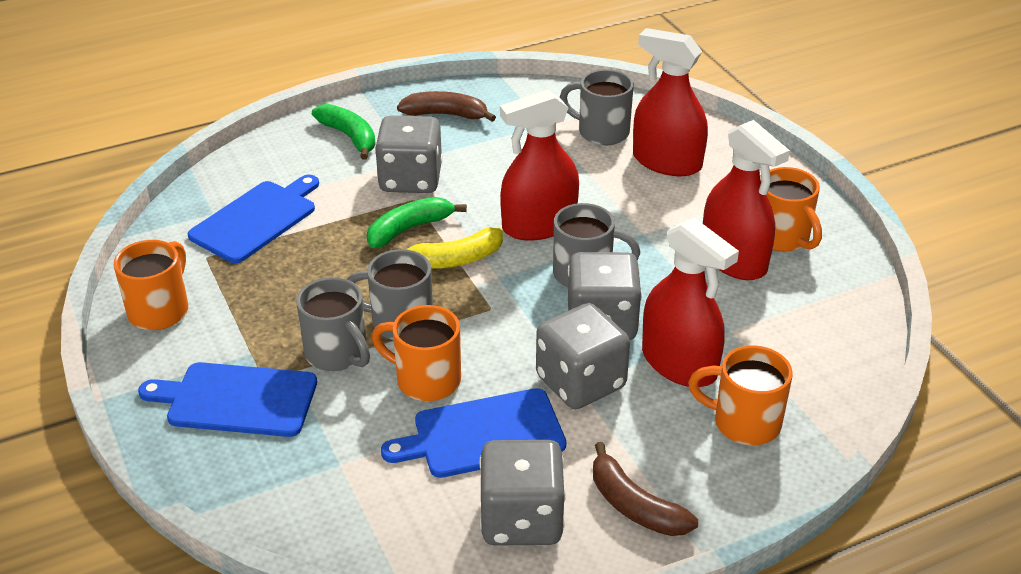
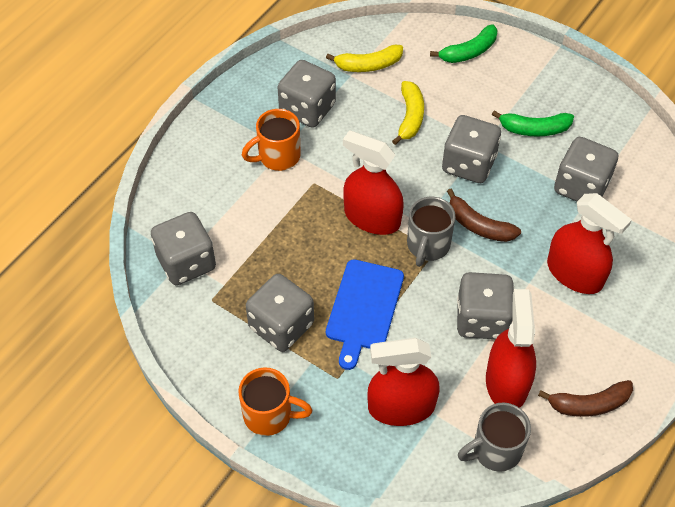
blue cutting board: [138,362,317,437] [187,175,319,263] [381,388,566,478] = 3 -> [326,259,404,370] = 1
grey dice: [375,116,442,193] [479,440,566,546] [536,303,630,409] [568,252,642,340] = 4 -> [151,212,216,285] [246,274,314,352] [278,60,336,128] [442,115,501,183] [457,272,514,339] [554,137,618,202] = 6
grey mug: [296,277,370,371] [347,249,433,340] [553,203,640,287] [560,69,634,146] = 4 -> [407,197,456,267] [458,402,531,472] = 2
orange mug: [114,240,188,330] [372,305,461,401] [688,345,793,445] [761,167,822,252] = 4 -> [238,367,312,436] [242,109,301,171] = 2
yellow banana: [392,227,503,269] = 1 -> [326,45,403,72] [392,81,424,145] = 2

